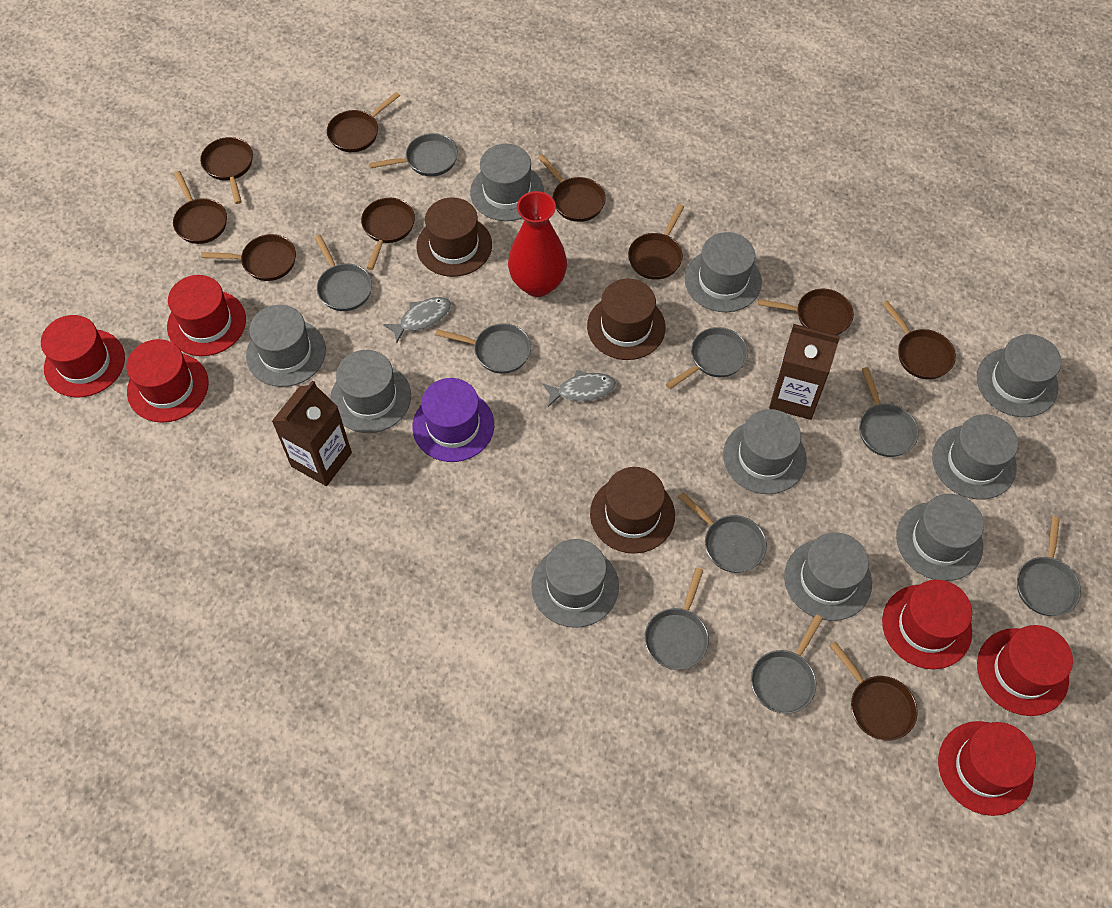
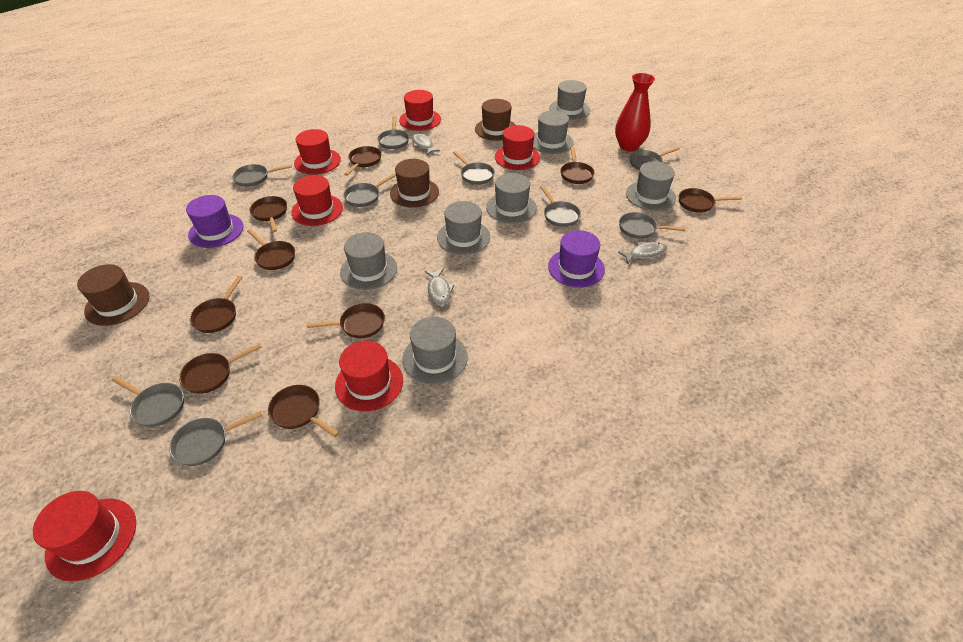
brown carton: [272,380,352,486] [769,324,840,420] = 2 -> none = 0
brown pan: [173,171,227,244] [200,137,253,204] [201,234,296,281] [327,92,400,152] [361,198,415,270] [538,154,606,222] [628,204,684,280] [758,289,854,335] [830,642,918,740] [882,300,956,380] = 10 -> [179,343,262,394] [190,276,243,333] [247,229,295,270] [249,196,287,232] [268,385,339,437] [307,303,385,339] [344,146,381,176] [560,147,595,184] [679,188,742,213] = 9
grey fish: [383,297,451,343] [543,370,616,407] = 2 -> [412,133,440,155] [425,268,454,306] [618,242,667,264] = 3
grey hat: [246,305,326,387] [330,350,411,433] [470,144,544,221] [531,539,619,628] [685,232,762,312] [723,409,807,494] [784,532,872,621] [896,494,984,581] [932,414,1018,500] [977,334,1061,417] = 10 -> [340,232,397,290] [402,316,468,384] [437,201,490,255] [486,173,537,224] [533,111,574,154] [549,80,590,120] [626,162,676,211] = 7
purple hat: [412,378,494,462] = 1 -> [186,195,244,248] [548,230,605,288] = 2

